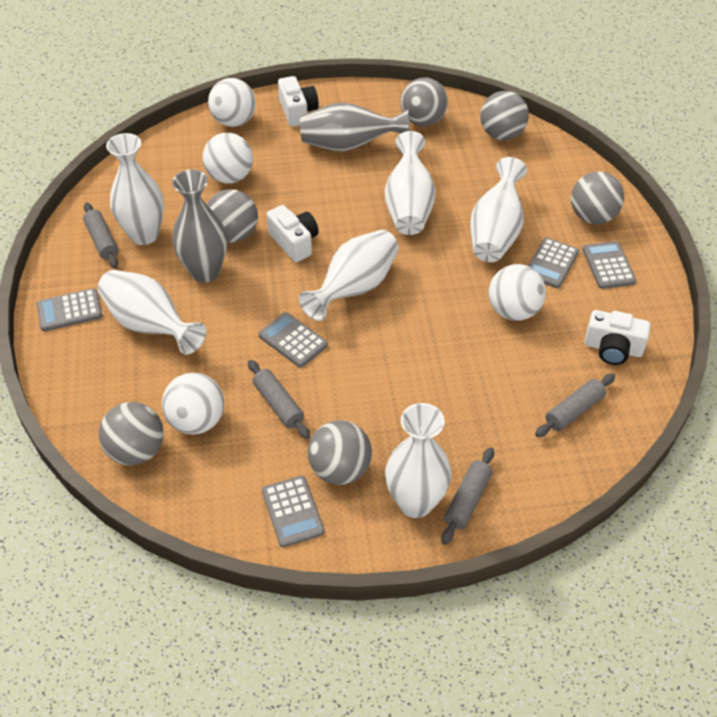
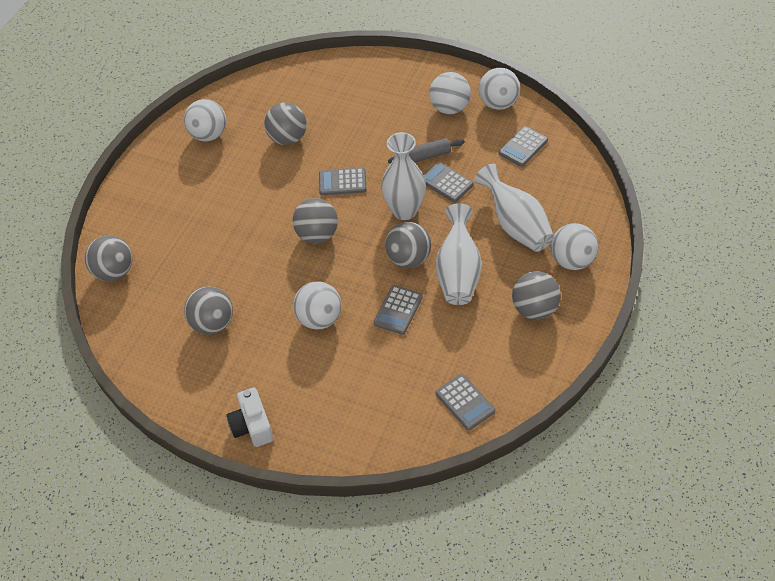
grey rolling pin: [83,203,118,268] [248,360,310,439] [441,447,494,545] [535,374,615,437] = 4 -> [388,138,465,164] = 1
grey vase: [172,170,227,283] [300,102,410,151] = 2 -> none = 0
white ball: [162,373,224,434] [202,133,253,184] [208,78,256,127] [489,264,546,321] = 4 -> [184,99,226,141] [293,281,341,329] [429,72,471,114] [479,68,520,110] [551,223,598,270] = 5
white camera: [266,205,319,262] [278,76,319,127] [585,310,651,365] = 3 -> [227,388,273,447] = 1
white vase: [98,270,206,355] [106,133,164,245] [299,230,399,321] [385,131,436,235] [385,403,451,518] [470,157,527,262] = 6 -> [381,132,426,220] [435,203,482,305] [474,163,554,252] = 3

